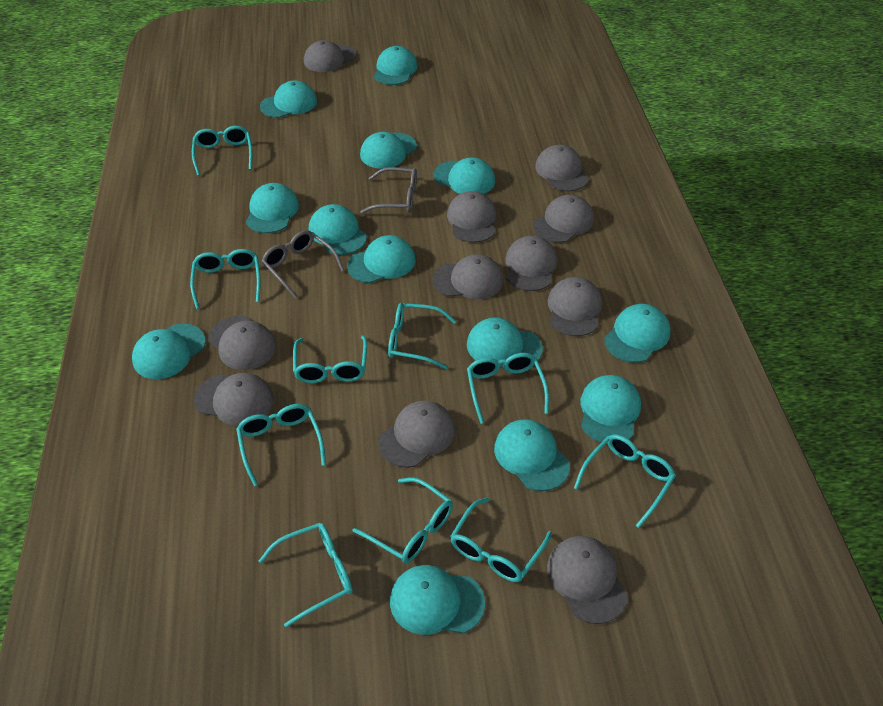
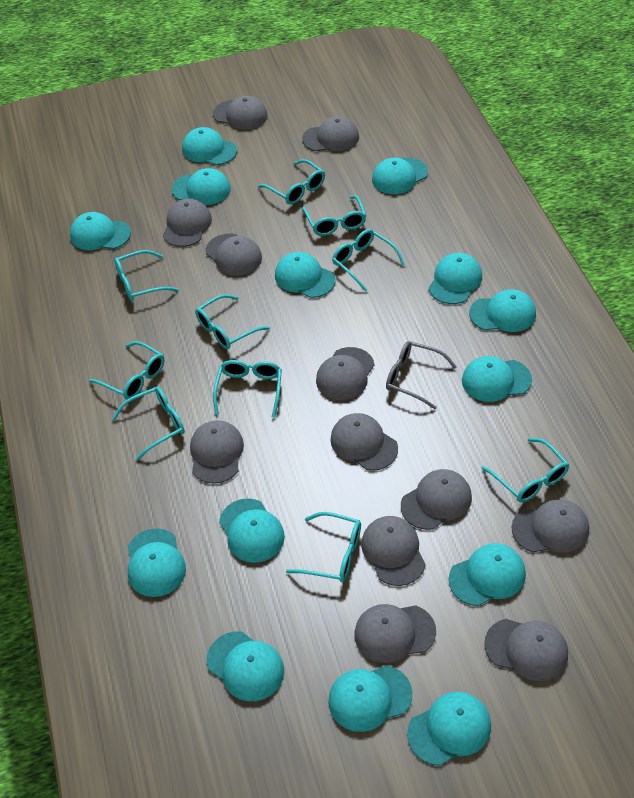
grey cap: [194,373,274,426] [208,316,276,370] [304,40,356,72] [378,401,455,468] [432,254,504,299] [447,191,496,243] [505,236,557,291] [533,195,594,243] [535,145,589,191] [547,536,628,624] [548,277,602,336] = 11 -> [163,199,212,247] [190,420,244,484] [205,234,262,276] [213,96,268,130] [302,116,359,151] [316,347,375,400] [330,413,398,471] [354,604,436,663] [361,516,426,586] [401,469,472,530] [484,619,568,681] [511,499,589,553] = 12
grey glasses: [261,230,344,298] [360,167,417,214] = 2 -> [386,341,457,409] = 1
turquoise cap: [132,324,206,379] [246,183,299,233] [260,80,317,118] [309,204,367,255] [347,235,415,283] [360,132,417,169] [374,46,418,85] [390,565,485,635] [433,158,495,194] [467,317,543,366] [494,419,570,491] [581,375,641,444] [604,304,671,363] = 13 -> [70,212,131,250] [128,528,186,597] [171,168,231,205] [182,127,237,165] [206,631,284,701] [219,498,285,563] [275,252,336,298] [328,665,412,732] [372,158,428,194] [407,692,491,766] [429,253,482,304] [449,543,526,606] [462,356,532,402] [469,289,536,332] = 14

